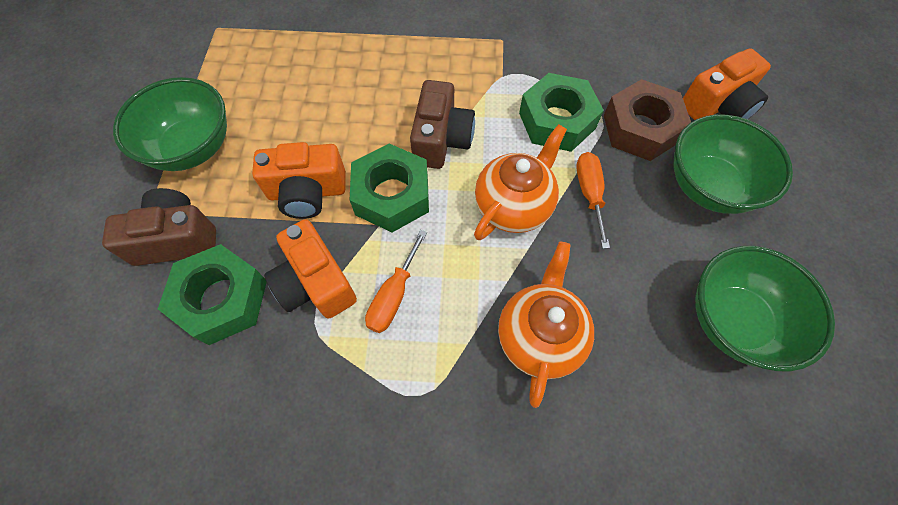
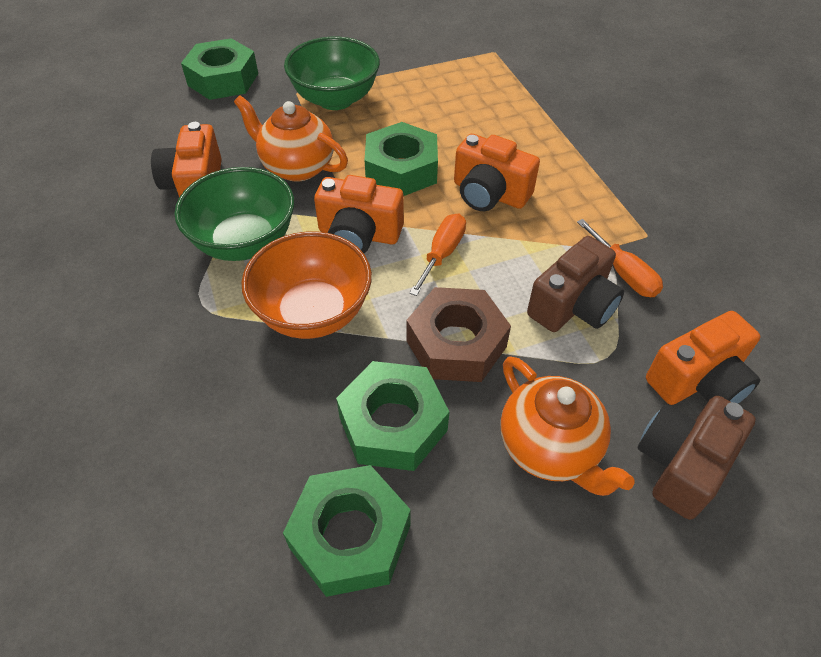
green bowl: [113,77,227,171] [673,114,793,214] [695,246,835,371] = 3 -> [174,167,294,261] [284,36,380,110] = 2
green nut: [158,244,267,345] [350,144,429,232] [519,73,604,152] = 3 -> [181,38,258,100] [283,465,411,597] [336,361,449,471] [365,122,438,196] = 4
orange bowl: none = 0 -> [241,232,372,339] = 1
orange camera: [252,142,346,219] [264,219,357,319] [683,48,771,120] = 3 -> [151,122,222,197] [314,175,404,253] [454,134,540,211] [646,311,760,405] = 4

